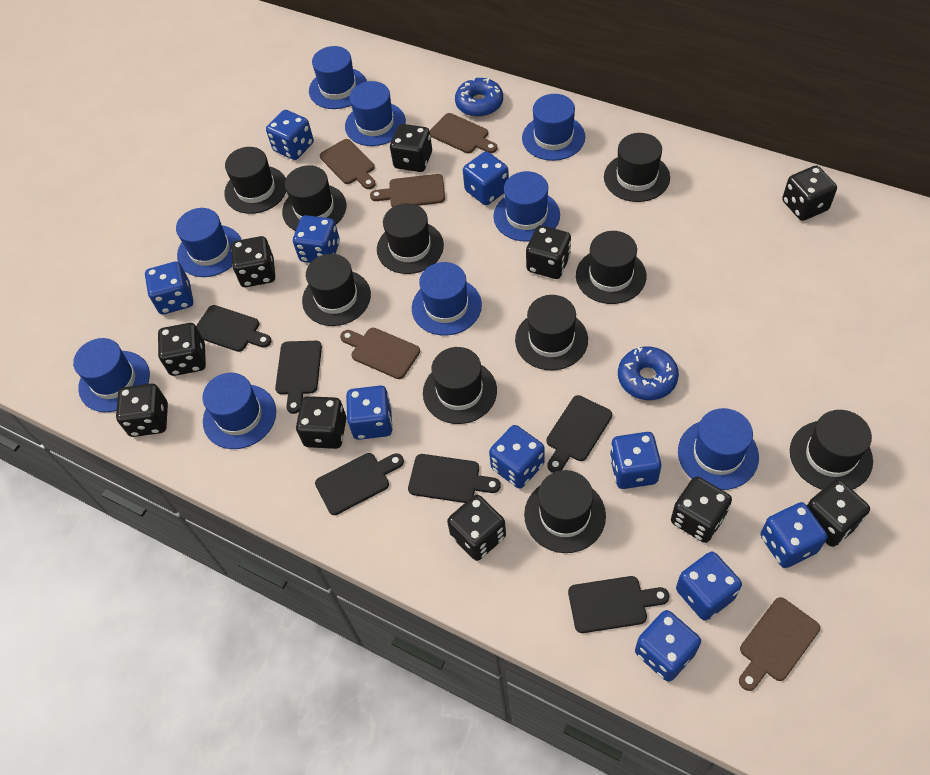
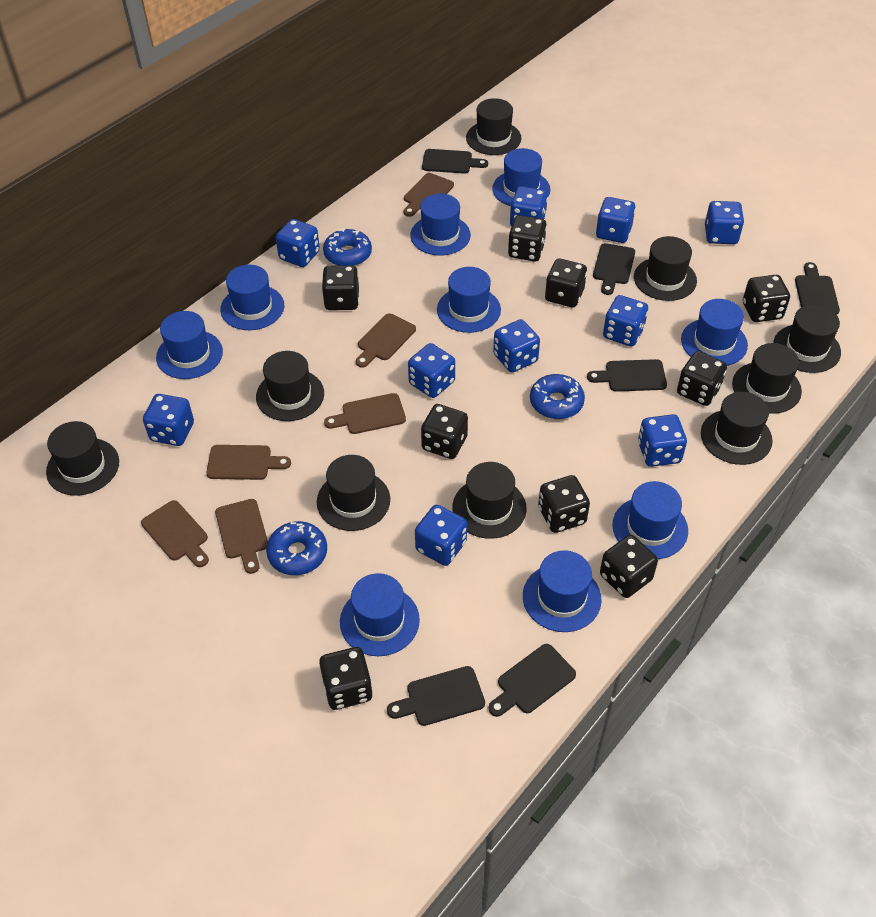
black dice: [116,384,168,437] [158,323,206,376] [231,236,275,287] [296,396,346,449] [390,124,432,172] [447,495,506,561] [526,225,571,279] [671,477,732,543] [782,166,837,221] [807,479,870,547] = 10 -> [319,647,373,710] [322,265,359,310] [421,404,468,459] [508,215,547,262] [538,475,590,533] [545,258,587,308] [600,535,658,598] [677,351,727,406] [743,275,790,322] = 9
black hat: [224,147,286,214] [282,165,346,231] [302,254,371,326] [377,203,444,274] [423,347,497,424] [515,295,588,371] [524,470,606,553] [576,231,647,304] [604,133,670,202] [790,410,873,490] = 10 -> [46,421,119,496] [256,351,324,421] [317,455,390,531] [452,462,526,539] [466,98,521,155] [634,236,697,301] [701,392,773,465] [732,343,802,414] [773,305,841,373] = 9
blue donut: [455,77,503,117] [618,347,679,400] = 2 -> [266,521,327,575] [323,228,372,266] [530,374,585,419] = 3
brown cutting board: [320,139,376,189] [340,328,420,379] [370,174,445,207] [430,113,497,153] [739,597,820,691] = 5 -> [141,500,209,567] [206,445,291,480] [215,499,268,574] [324,393,406,434] [356,314,416,368] [403,173,454,217] = 6

